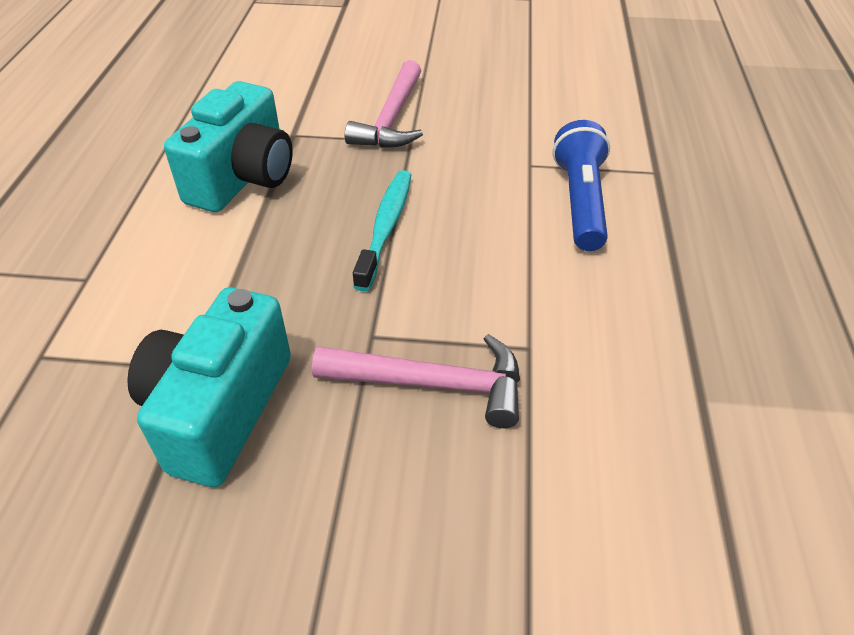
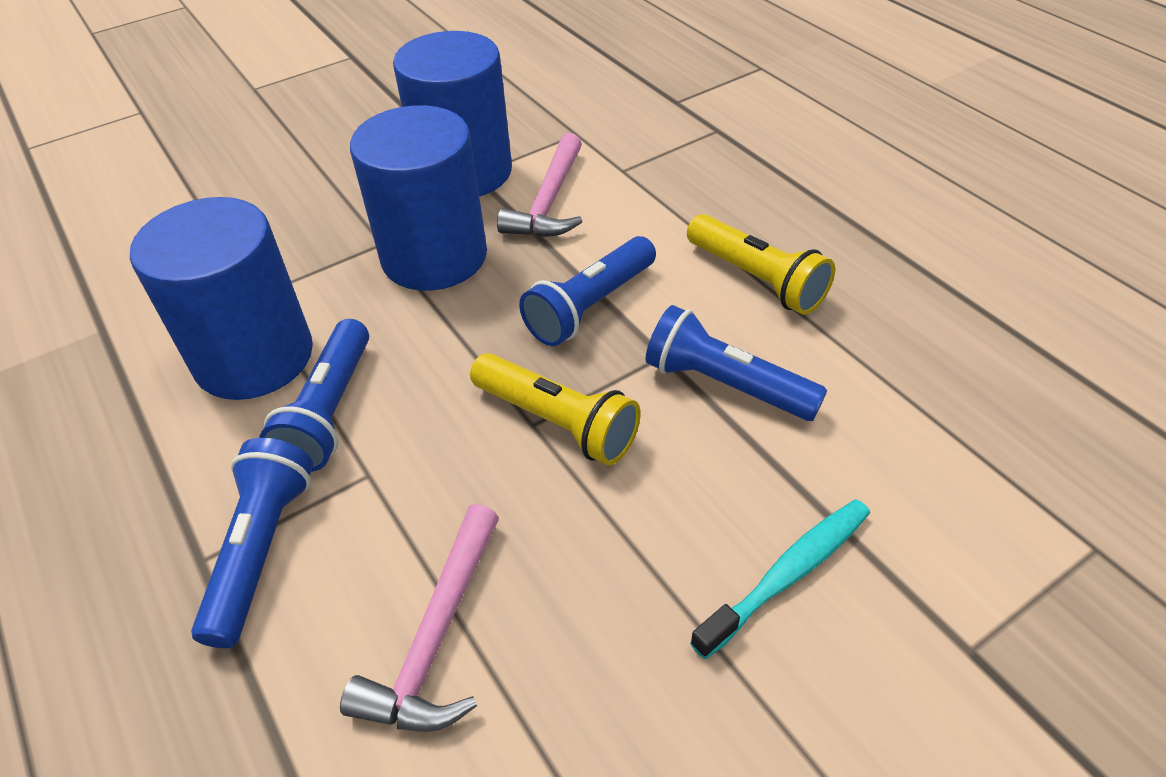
blue cylinder: none = 0 -> [130,197,313,400] [350,105,487,291] [393,31,512,196] = 3
blue flashlight: [552,120,610,251] = 1 -> [191,438,313,648] [259,319,369,472] [519,236,656,346] [645,305,827,421] = 4
turquoise camera: [127,287,291,487] [164,81,293,212] = 2 -> none = 0
yellow flashlight: none = 0 -> [470,353,641,465] [687,214,835,315] = 2

